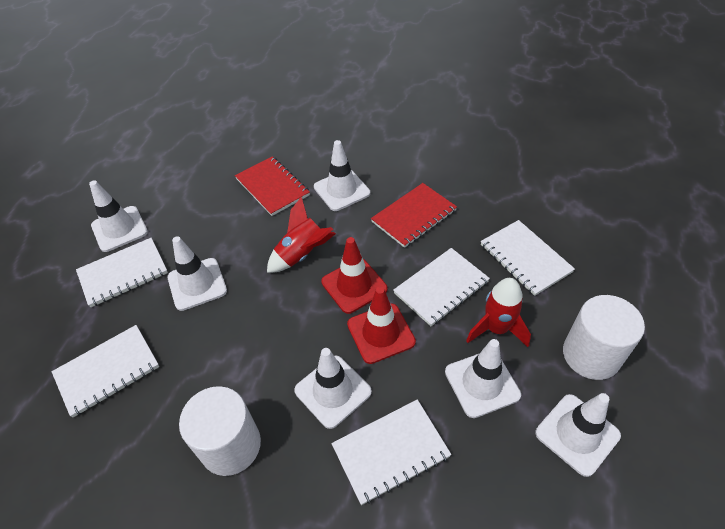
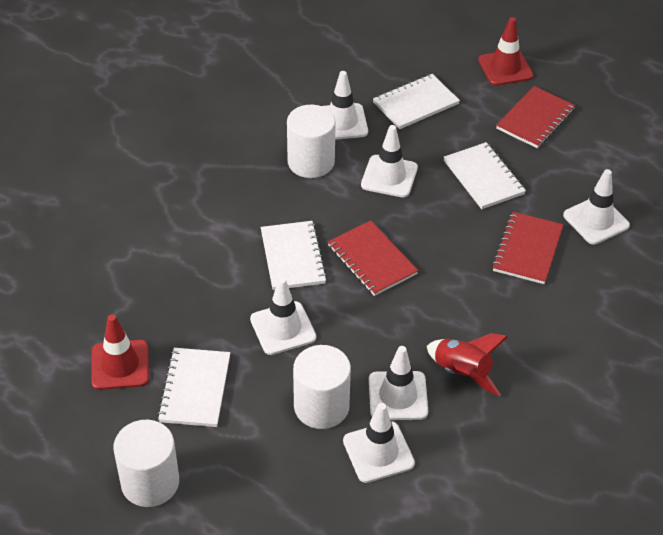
red notebook: [235,156,310,216] [371,183,457,248] = 2 -> [328,221,418,296] [492,212,564,284] [496,86,575,148] = 3
red rocket: [267,197,336,273] [466,278,531,347] = 2 -> [427,333,508,396] = 1
white cylinder: [179,386,261,476] [563,295,645,380] = 2 -> [113,420,179,507] [287,105,336,178] [293,345,351,429] = 3
white notebook: [52,325,159,418] [76,238,168,307] [331,399,451,505] [393,248,490,326] [481,220,575,296] = 5 -> [157,348,230,427] [261,221,327,290] [373,74,460,129] [444,142,526,209] = 4

